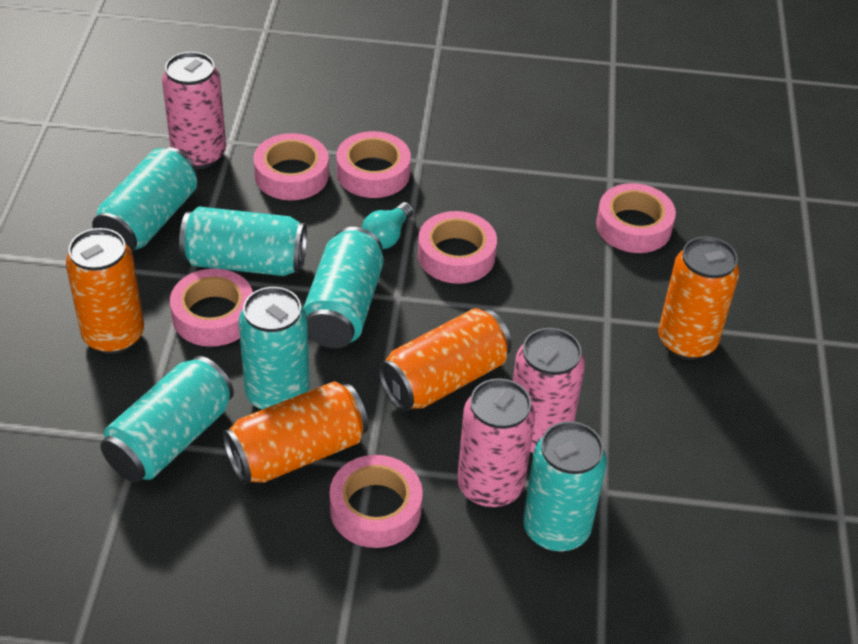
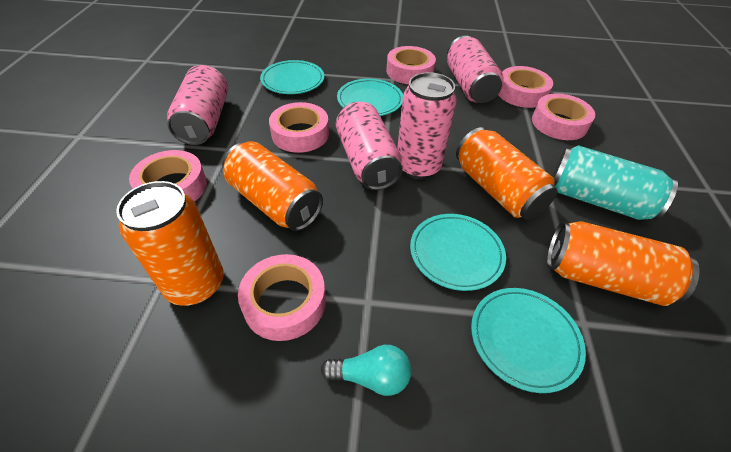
pink can: [162,52,226,169] [457,378,535,508] [513,328,585,454] = 3 -> [167,65,228,145] [336,102,403,190] [397,72,457,179] [447,36,504,103] = 4
turquoise can: [92,147,197,252] [100,356,234,482] [179,207,307,276] [239,287,310,410] [303,227,384,348] [523,421,607,552] = 6 -> [552,145,678,221] = 1
turquoise plate: none = 0 -> [260,60,324,94] [337,79,403,116] [410,214,506,291] [471,288,586,393] = 4

